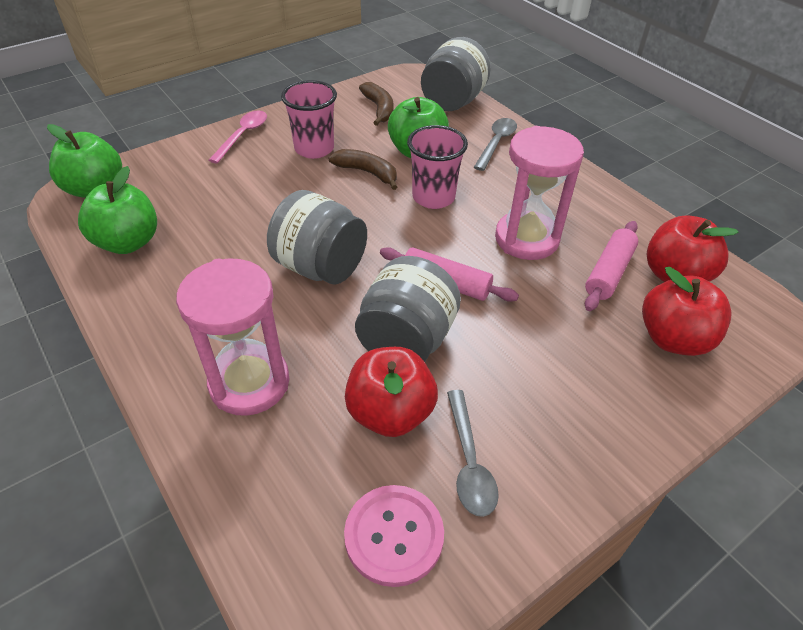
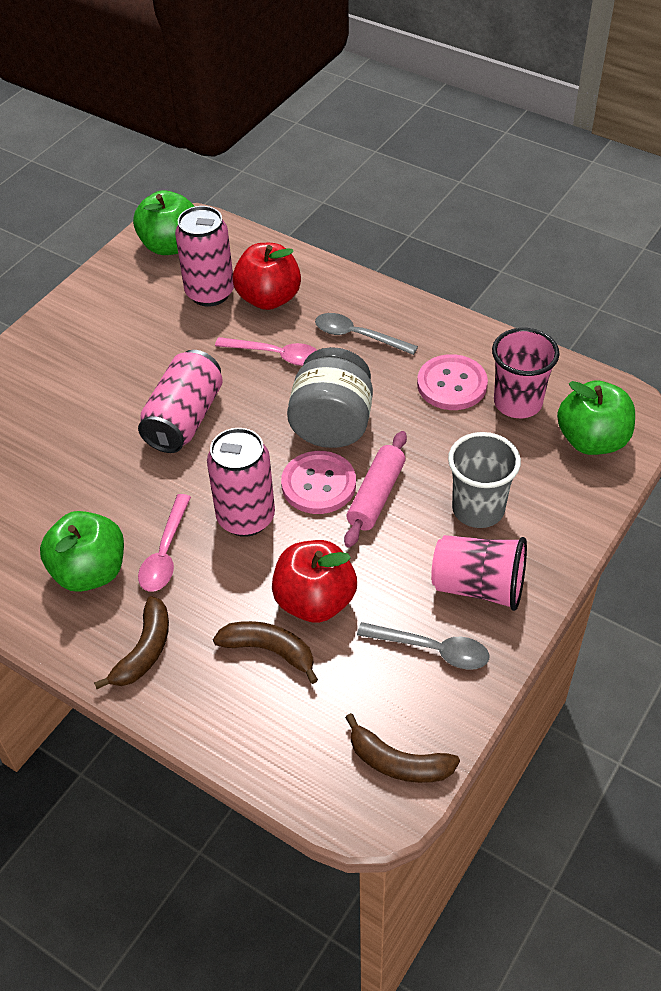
brown banana: [328,149,397,190] [359,82,394,126] = 2 -> [94,596,169,689] [213,621,318,684] [345,713,460,783] = 3
grey cup: none = 0 -> [448,432,521,528] = 1
grey jar: [267,190,367,284] [355,256,461,362] [421,37,491,111] = 3 -> [287,347,373,448] = 1
pink button: [344,485,444,587] = 1 -> [281,451,356,514] [417,354,488,410] = 2
pink can: none = 0 -> [138,350,223,453] [175,206,234,307] [207,428,275,537] = 3
pink hourglass: [176,258,289,416] [495,126,584,260] = 2 -> none = 0
pink rolling pin: [380,247,519,302] [585,221,638,311] = 2 -> [344,431,407,548] = 1
pink spoon: [209,110,267,164] = 1 -> [138,494,191,592] [215,337,317,366] = 2
red apple: [345,347,438,437] [642,267,731,356] [647,215,739,282] = 3 -> [233,243,301,310] [272,540,357,623] = 2

